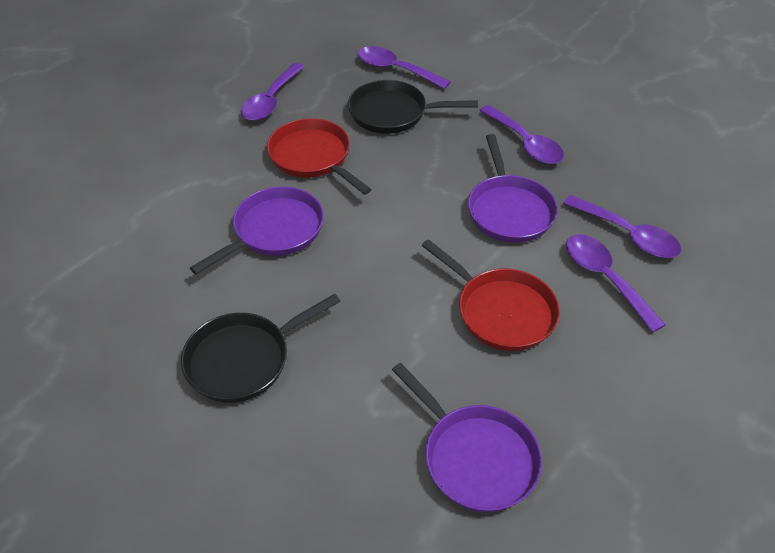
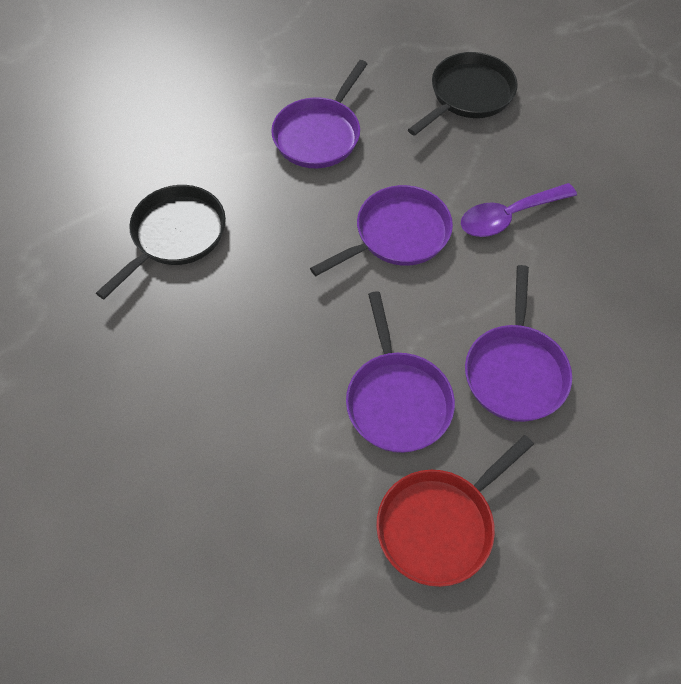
purple pan: [190,186,324,275] [392,363,542,512] [468,134,558,243] = 3 -> [271,60,367,168] [310,185,453,276] [346,291,455,453] [465,265,572,422] = 4
purple spoon: [241,63,304,121] [358,46,451,89] [479,105,564,164] [563,195,681,258] [566,234,666,333] = 5 -> [461,183,577,237] = 1
red pan: [267,118,372,195] [422,239,560,351] = 2 -> [376,435,534,587] = 1

